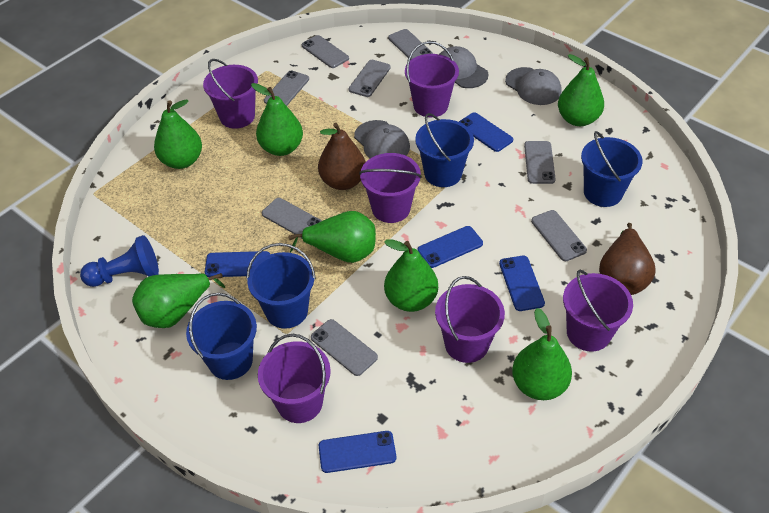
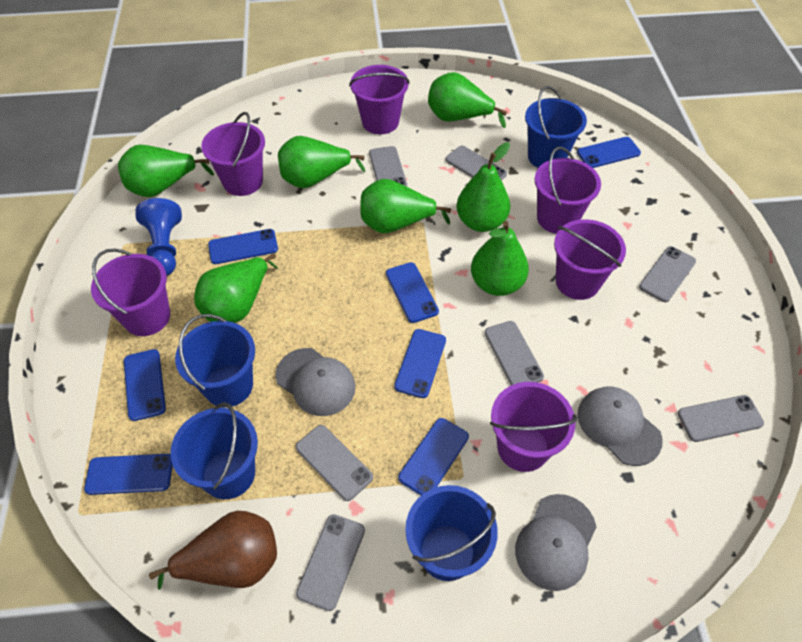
blue phone: [205,251,270,277] [319,431,396,473] [417,226,483,268] [459,112,513,152] [499,256,545,311] = 5 -> [84,454,173,495] [124,349,166,421] [208,229,278,264] [386,262,439,323] [394,329,446,398] [398,418,469,495] [577,137,641,168] = 7
brown pear: [318,123,366,190] [599,223,655,295] = 2 -> [149,511,277,590] = 1
grey phone: [262,198,322,238] [264,70,309,106] [302,35,349,68] [311,319,378,376] [348,60,391,97] [388,29,433,60] [524,141,556,184] [531,210,587,261] = 8 -> [296,425,373,501] [296,514,365,611] [369,146,407,187] [445,146,507,181] [485,321,544,385] [639,246,696,302] [678,395,764,442] = 7

